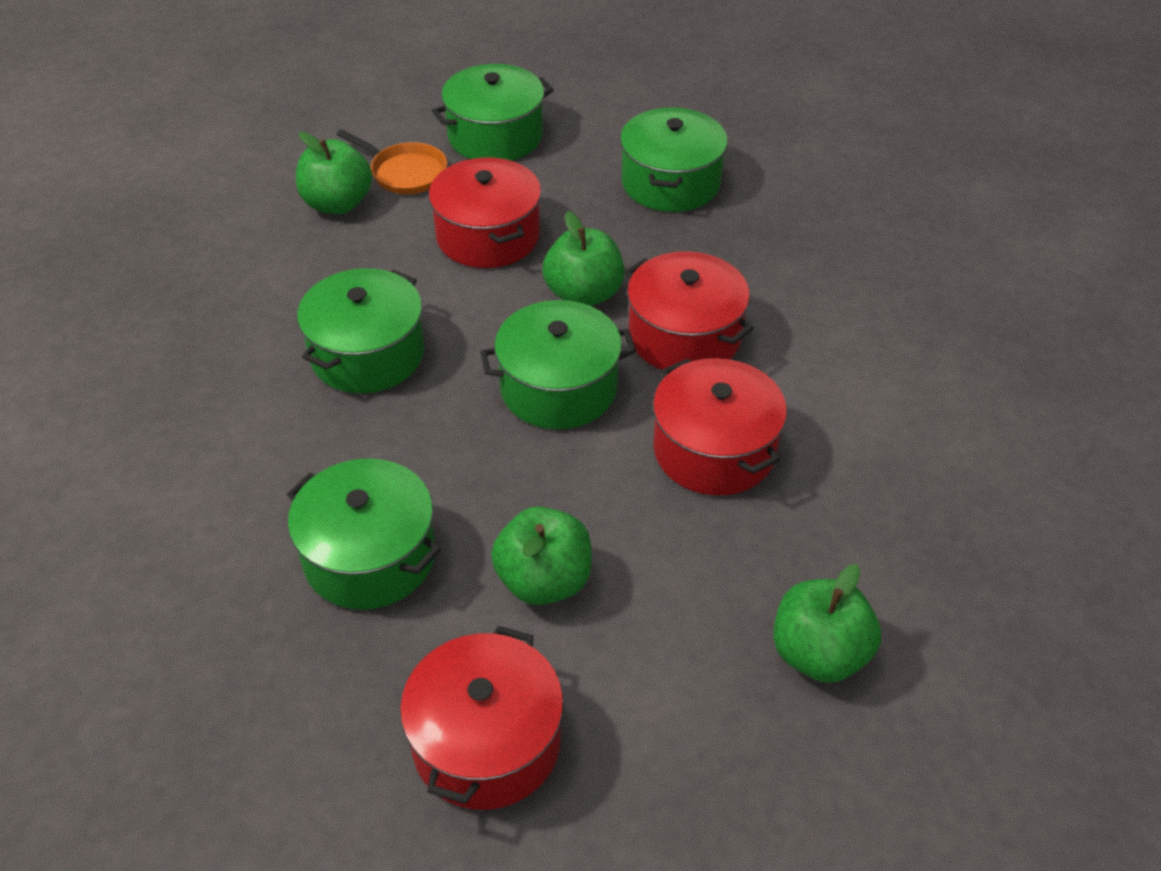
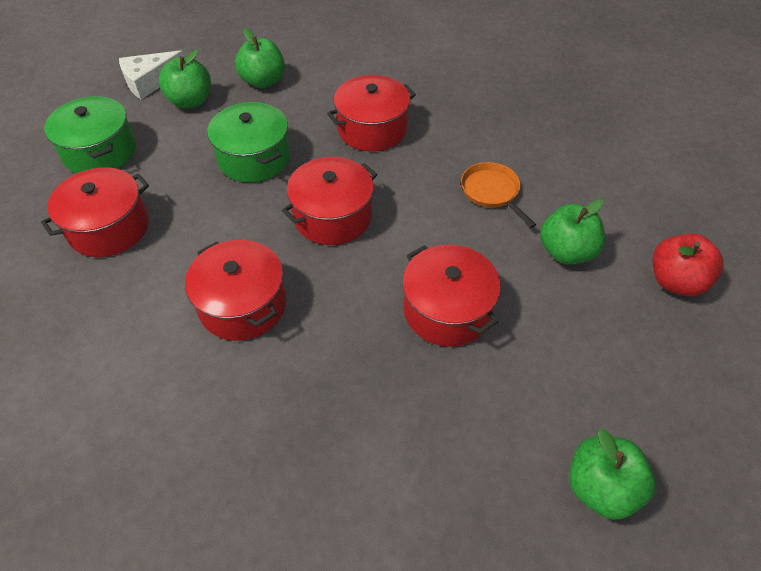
green pot: [287,458,441,610] [297,268,425,393] [432,64,554,161] [480,300,636,429] [620,107,728,212] = 5 -> [44,96,136,173] [207,102,290,182] = 2
red apple: none = 0 -> [653,233,723,296] = 1
red pot: [400,626,564,810] [429,157,541,268] [625,251,754,370] [653,358,787,496] = 4 -> [41,167,149,257] [185,240,286,341] [282,157,377,245] [327,75,416,151] [402,245,501,347] = 5
white cheese: none = 0 -> [119,50,184,99] = 1

